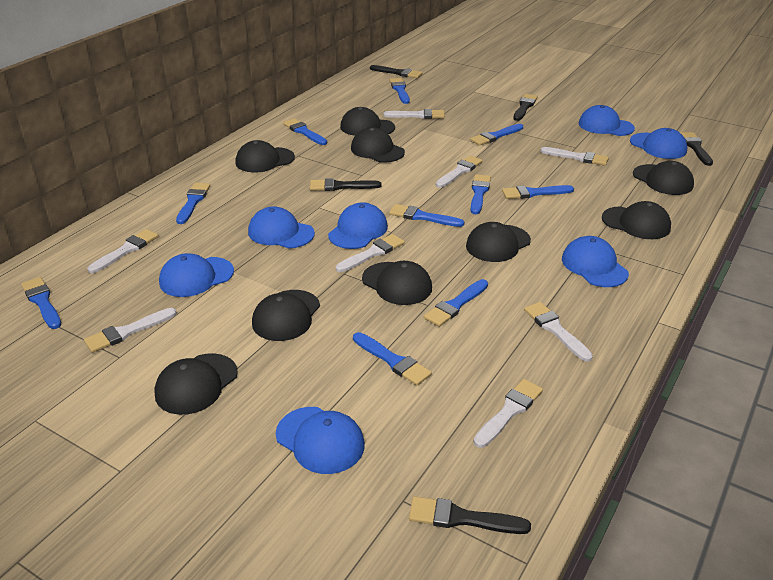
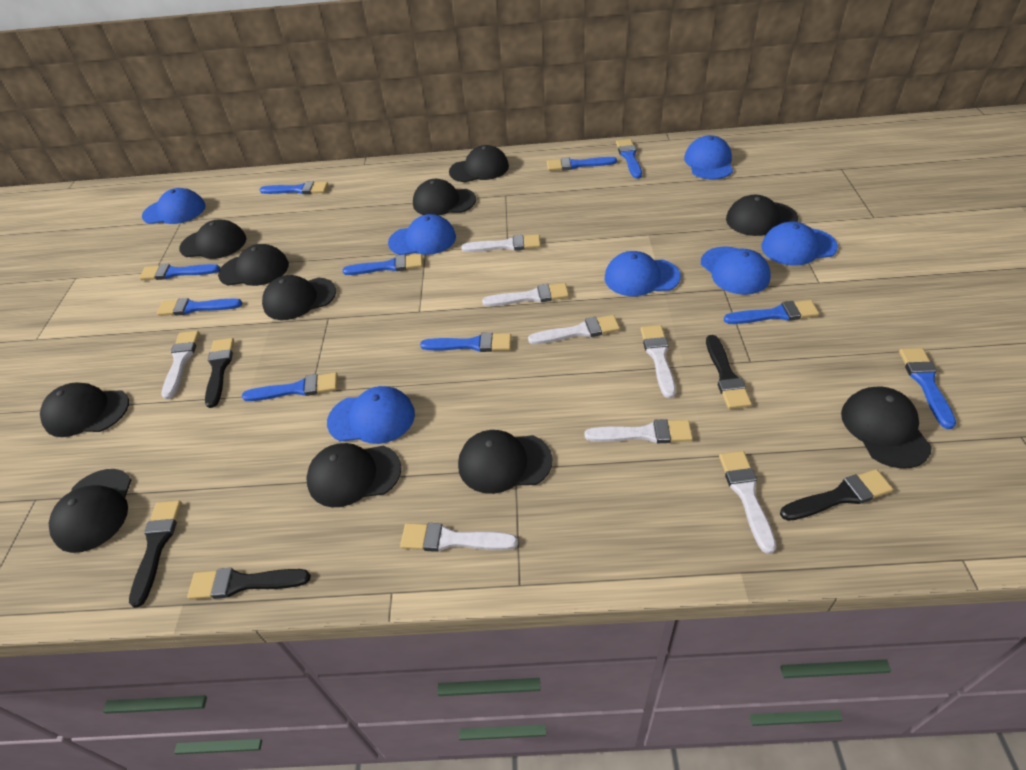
black cap: [154,353,238,415] [236,140,295,172] [252,290,320,341] [340,107,395,136] [351,127,405,163] [362,261,432,305] [466,222,531,262] [602,201,671,239] [633,161,694,195] = 9 -> [40,382,129,437] [49,469,131,553] [179,219,247,259] [218,244,289,286] [262,275,336,320] [306,443,402,507] [413,179,476,215] [449,145,509,182] [458,430,552,494] [726,195,798,236] [841,386,932,469] = 11

